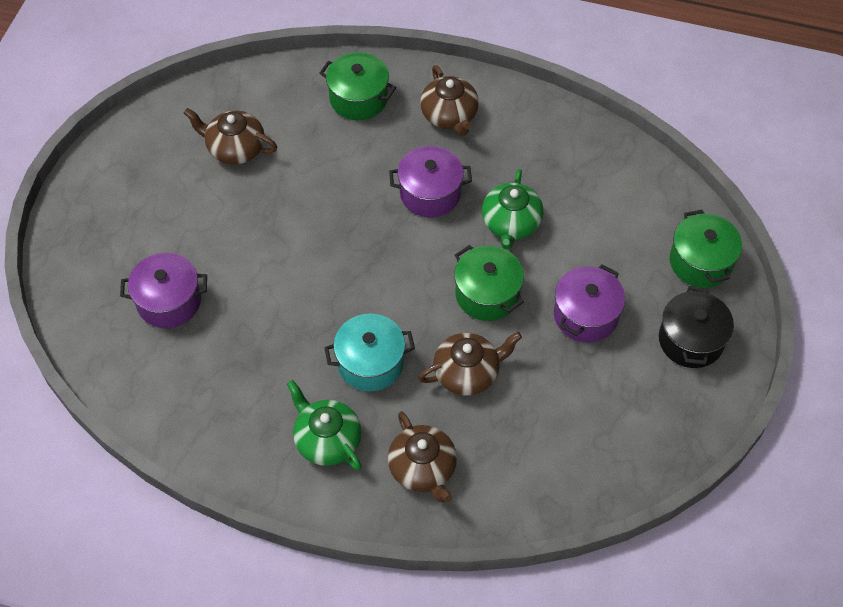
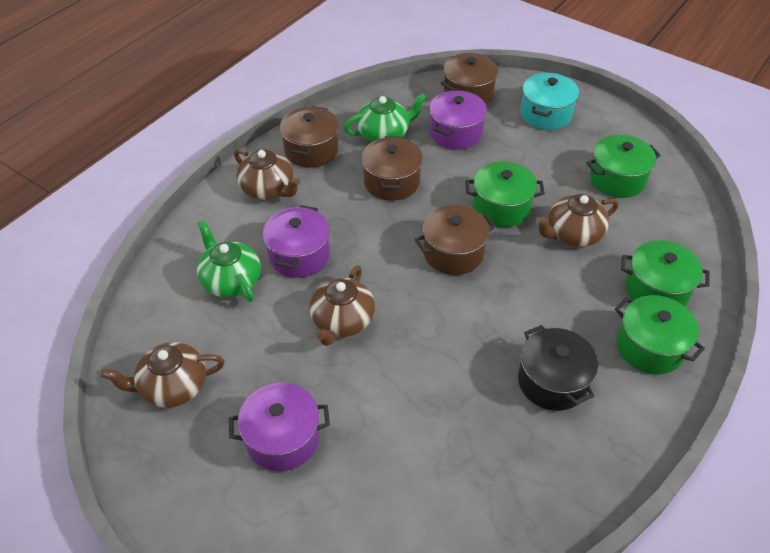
brown pot: none = 0 -> [280,106,339,167] [361,136,423,201] [415,205,496,275] [441,53,499,104] = 4
green pot: [320,52,396,120] [454,245,524,321] [670,210,742,288] = 3 -> [465,161,545,227] [586,135,661,198] [615,295,705,375] [621,240,710,306] = 4

